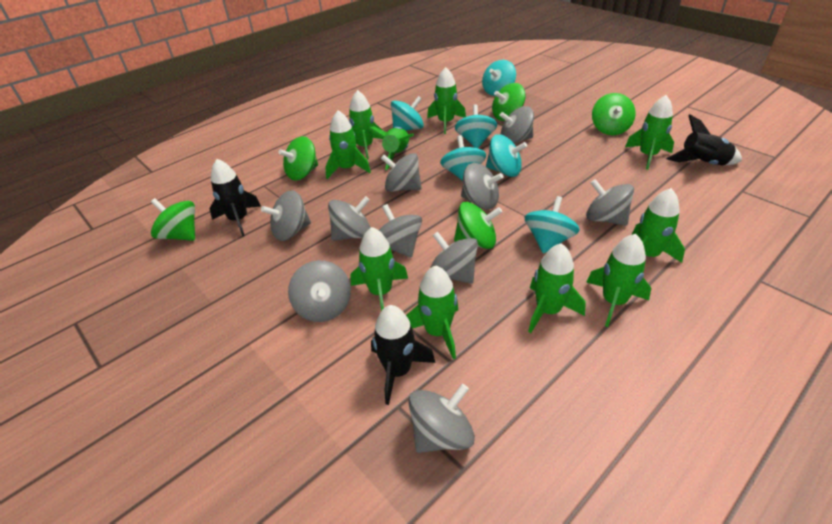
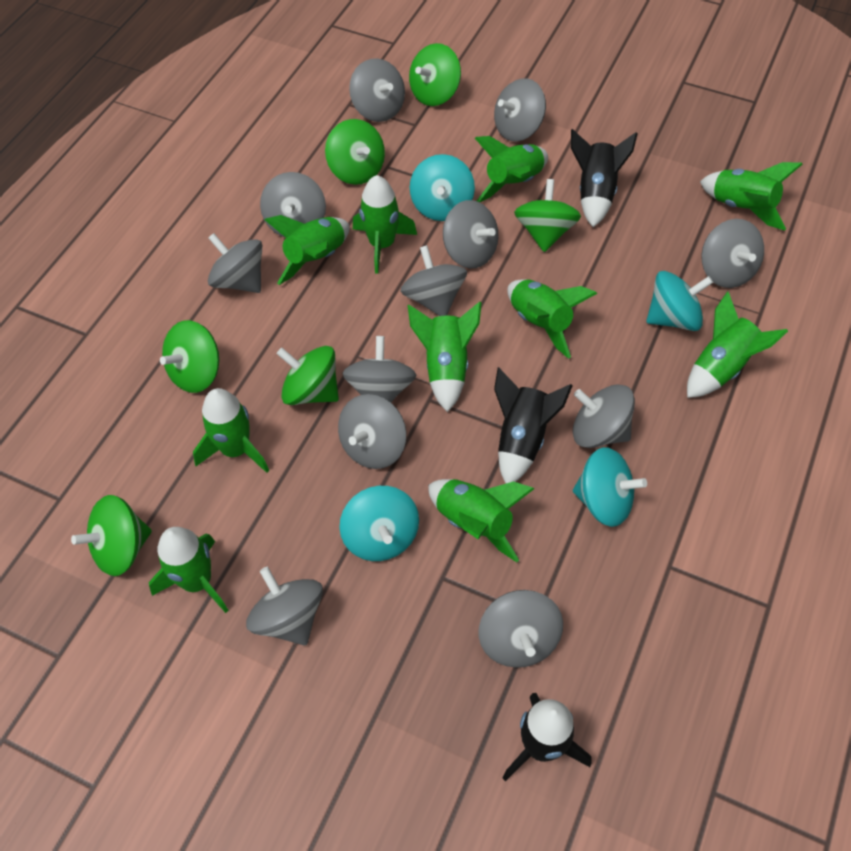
green spinning top: [151,198,195,241] [278,136,318,180] [454,202,502,249] [492,83,526,121] [592,93,636,135] = 5 -> [71,495,152,576] [160,320,219,393] [276,346,339,405] [325,119,385,185] [409,43,461,106] [514,179,581,252] = 6
grey spinning top: [261,190,311,241] [288,260,351,322] [328,196,371,241] [379,204,422,258] [381,153,422,192] [408,384,475,453] [430,232,478,284] [461,163,503,209] [500,106,534,144] [586,179,634,226] = 10 -> [208,233,262,293] [246,567,323,645] [260,172,326,238] [338,394,406,469] [342,336,416,402] [349,58,405,122] [401,245,467,316] [443,200,499,269] [479,590,563,668] [494,78,546,142] [573,384,635,448] [701,219,764,288] = 12
turquoise spinning top: [391,96,424,131] [440,135,486,181] [455,104,497,148] [482,60,516,96] [486,134,527,177] [525,196,580,254] = 6 -> [339,486,419,561] [410,154,475,221] [573,447,647,527] [646,271,713,331] = 4

